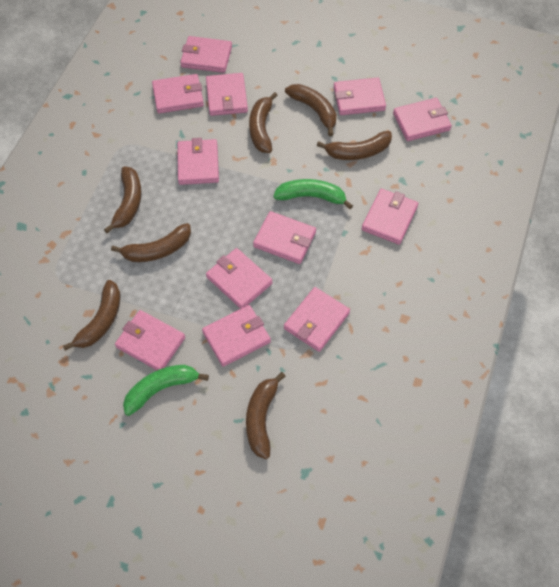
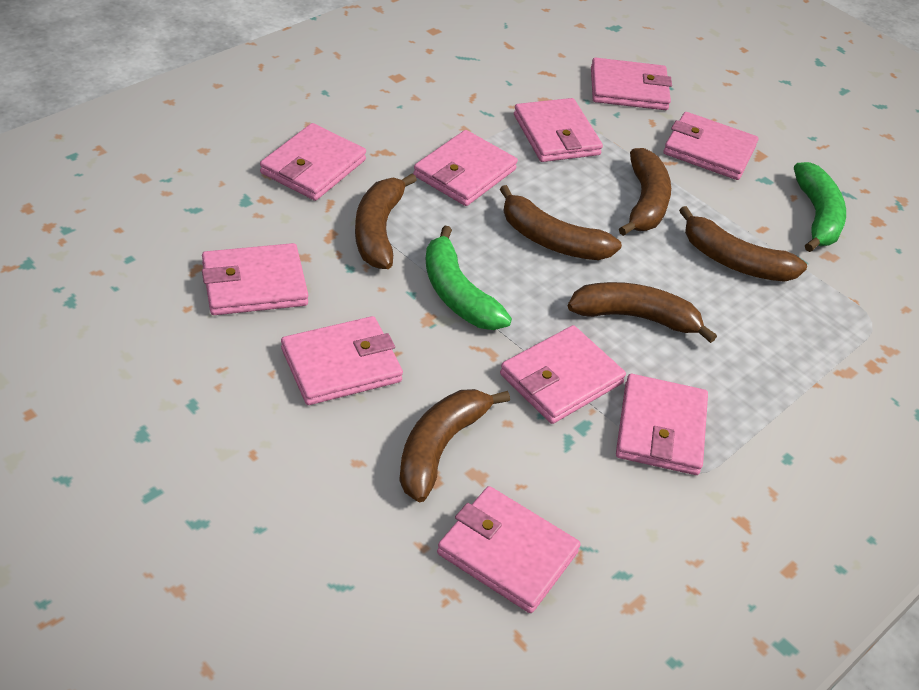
brown banana: [63,280,120,351] [104,166,142,233] [111,223,191,262] [246,372,286,459] [249,92,278,153] [285,84,336,136] [317,131,392,160] = 7 -> [355,174,417,269] [399,389,510,502] [500,185,622,260] [568,282,717,343] [619,148,671,236] [679,206,807,282] = 6
pink wallet: [115,310,185,370] [152,74,204,114] [177,138,219,185] [180,36,232,73] [202,305,271,367] [206,73,248,116] [206,248,273,309] [253,211,316,264] [284,287,350,352] [334,78,386,115] [362,189,418,245] [393,98,452,141] = 12 -> [202,243,308,315] [260,123,366,201] [281,316,403,405] [413,130,518,206] [437,486,581,613] [500,325,626,424] [514,98,603,162] [591,57,672,110] [616,374,708,475] [663,112,758,180] = 10

